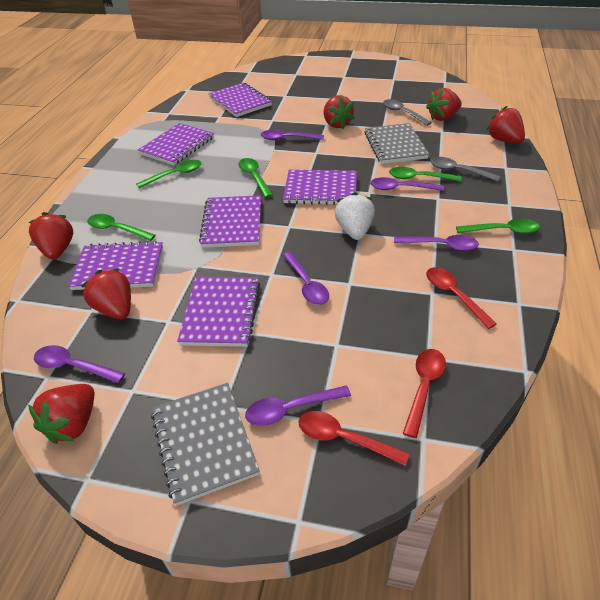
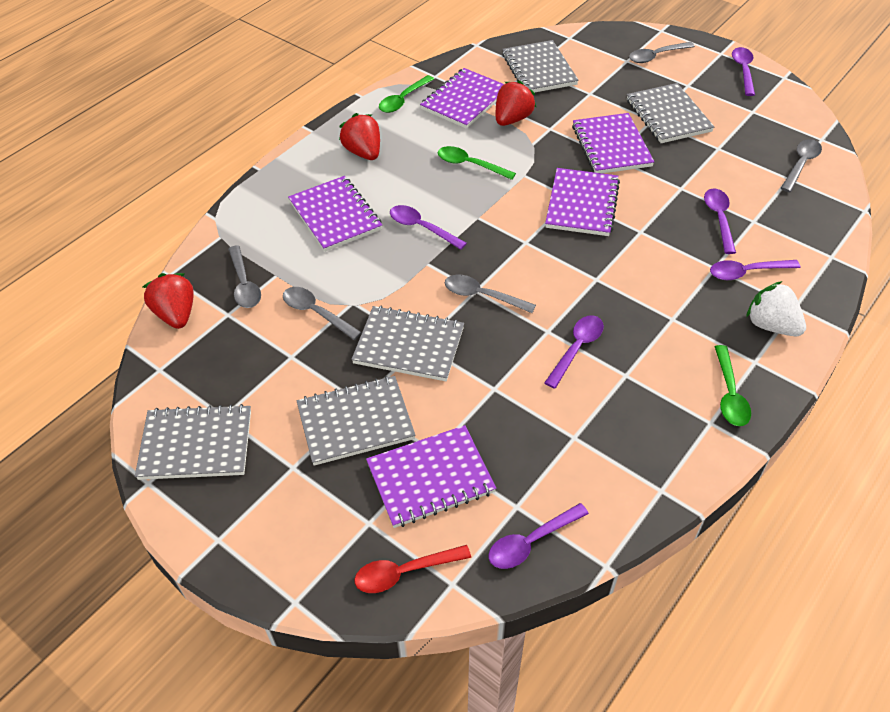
green spoon: [87,214,156,241] [136,160,202,188] [238,158,273,198] [389,167,461,182] [456,218,540,234] = 5 -> [379,75,434,113] [437,146,516,180] [715,345,751,426] = 3
grey notebook: [151,383,260,506] [364,123,429,164] = 2 -> [135,404,251,480] [297,376,415,466] [351,306,464,381] [502,40,579,93] [627,83,714,143] = 5
grey spoon: [383,99,432,126] [430,157,500,182] = 2 -> [228,245,261,308] [283,287,362,340] [445,275,536,313] [629,42,695,63] [781,139,822,192] = 5
purple notebook: [68,241,163,290] [138,123,214,165] [177,277,260,347] [199,195,261,248] [209,83,272,117] [283,170,357,205] = 6 -> [288,176,382,252] [366,425,496,528] [420,68,504,129] [545,168,620,236] [572,113,655,173] = 5
red spoon: [298,411,410,466] [403,349,446,438] [426,267,497,329] = 3 -> [355,545,471,593] = 1
red strawberry: [28,384,95,444] [29,212,73,259] [81,268,131,319] [324,95,355,129] [426,88,462,121] [486,106,525,144] = 6 -> [143,273,193,329] [339,113,380,160] [496,80,536,126] = 3

